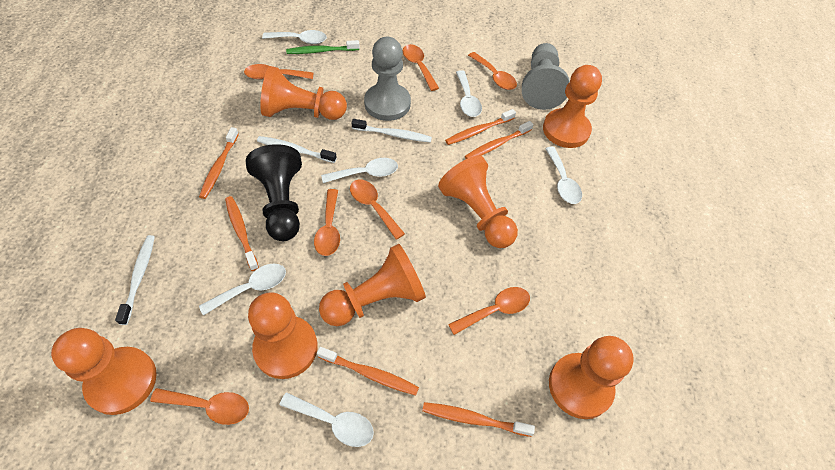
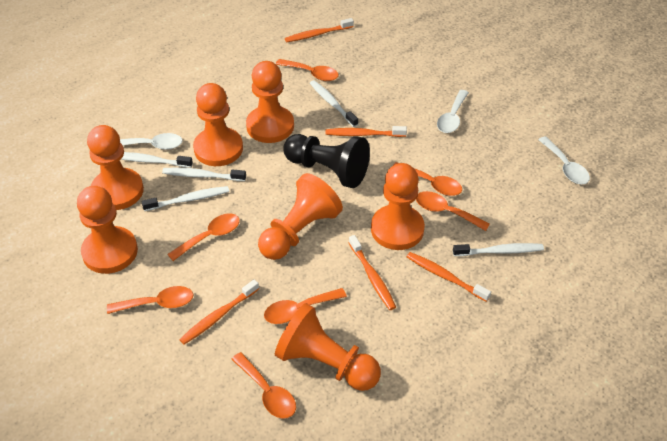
green toothbrush: [286,40,360,54] = 1 -> none = 0
grey pawn: [364,37,411,121] [522,43,570,110] = 2 -> none = 0
orange toothbrush: [199,127,239,199] [225,196,259,271] [317,347,419,395] [422,402,535,437] [445,109,516,145] [465,121,534,159] = 6 -> [179,280,259,345] [285,18,354,42] [326,126,407,137] [349,235,396,310] [407,252,491,302] = 5
white spoon: [199,264,286,316] [262,30,327,44] [280,392,374,447] [321,158,398,183] [456,70,482,117] [545,147,582,204] = 6 -> [120,133,183,150] [437,90,469,133] [538,136,590,184] = 3
white toothbrush: [115,235,155,325] [257,136,337,163] [351,119,432,142] = 3 -> [121,152,193,168] [141,186,229,211] [162,167,246,181] [310,80,358,127] [453,243,544,256] = 5

